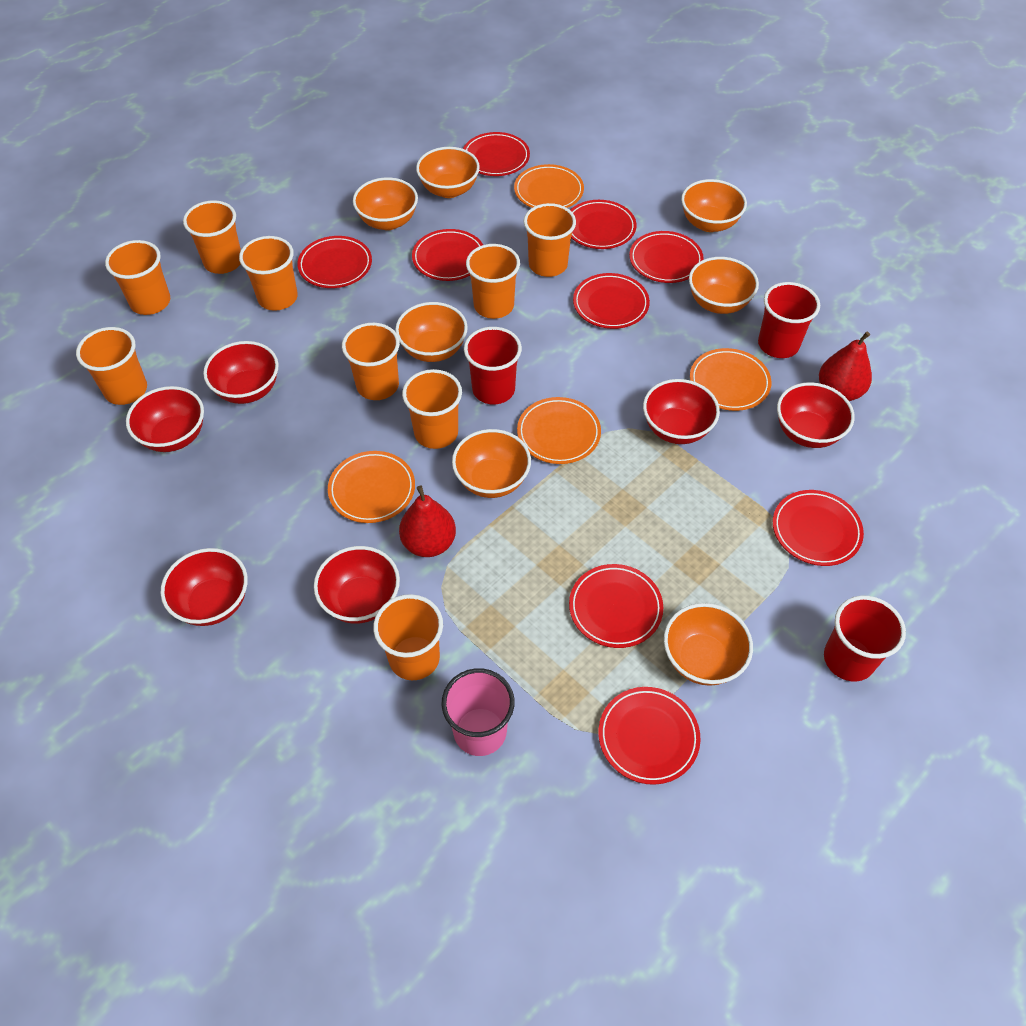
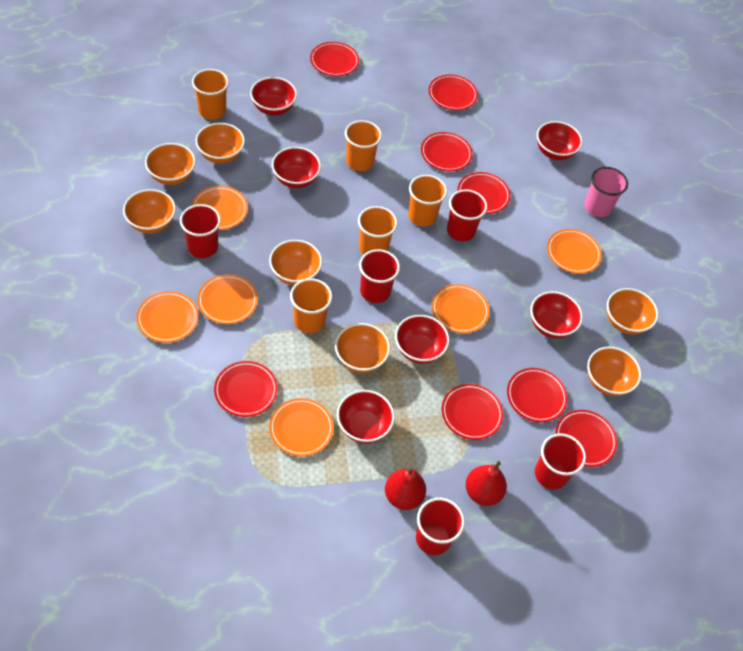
orange cup: [76,327,147,405] [105,240,170,315] [183,200,241,274] [239,236,298,311] [342,323,400,400] [373,594,443,680] [402,369,462,449] [466,244,520,319] [524,203,576,277] = 9 -> [192,69,229,120] [290,278,332,333] [345,120,382,171] [358,206,398,255] [408,175,447,227] = 5
orange plate: [328,451,415,523] [514,164,584,208] [517,397,601,464] [690,348,771,411] = 4 -> [137,291,199,343] [192,186,248,230] [198,274,258,324] [269,398,334,457] [432,284,490,333] [547,229,602,274] = 6
red cup: [464,327,522,404] [758,282,820,358] [824,596,906,682] = 3 -> [180,204,221,258] [359,249,400,303] [416,498,465,555] [447,190,487,241] [535,433,586,490] = 5
red plate: [297,236,372,288] [412,229,483,281] [463,132,530,176] [569,564,663,648] [570,200,636,249] [573,273,650,329] [598,687,701,785] [629,231,704,283] [773,490,864,566] = 9 -> [214,361,278,417] [310,42,359,76] [421,132,473,171] [429,74,478,110] [441,384,504,440] [458,172,511,214] [507,368,568,422] [555,410,618,467] = 8

